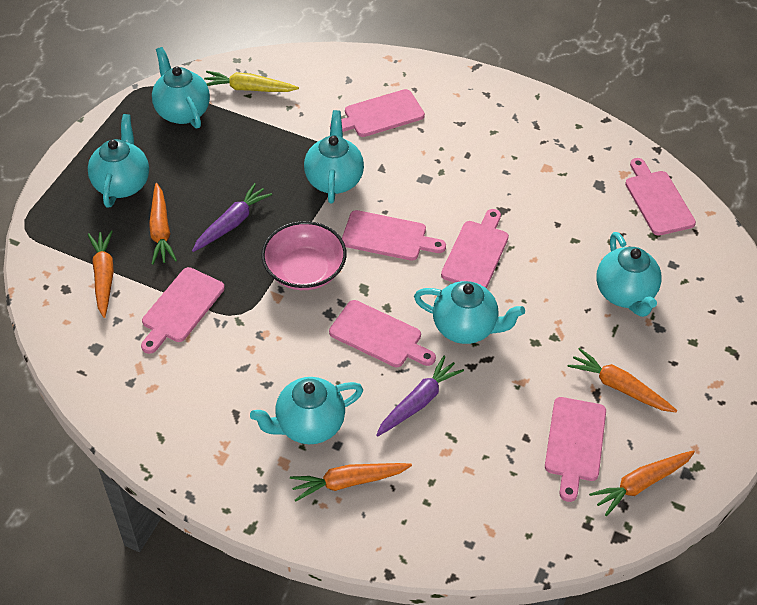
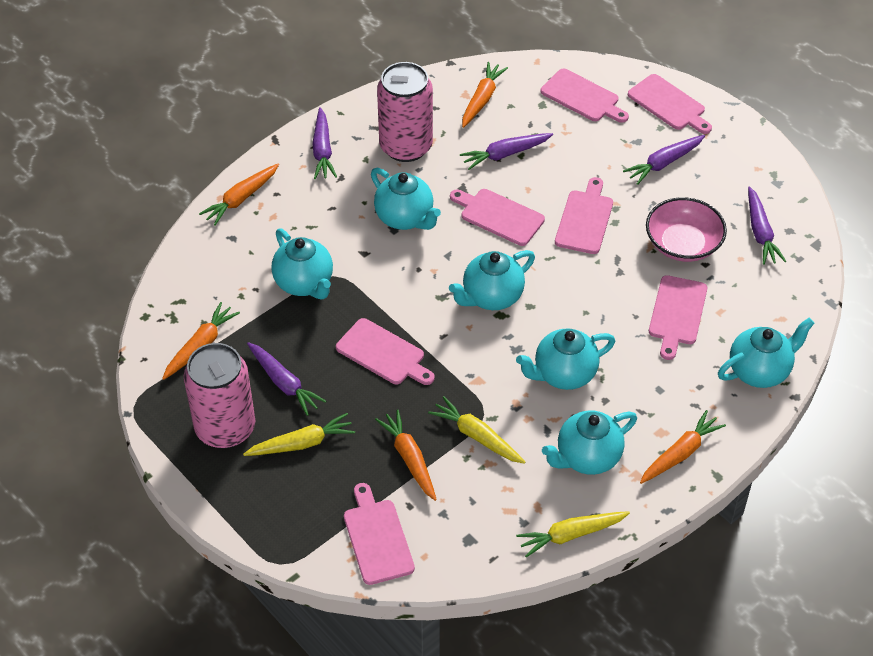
pink can: none = 0 -> [184,343,255,448] [377,62,433,162] = 2
purple carrot: [192,183,272,252] [376,356,464,436] = 2 -> [247,342,326,416] [312,107,337,179] [460,133,553,170] [623,135,705,185] [748,186,786,265] = 5
yellow carrot: [204,71,299,92] = 1 -> [243,413,355,456] [428,396,525,464] [516,511,630,558] = 3

